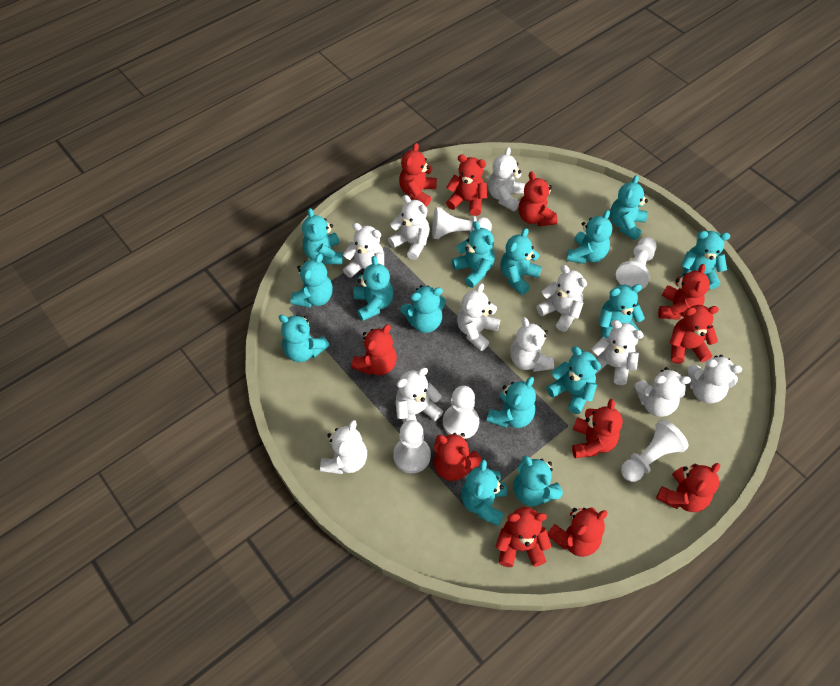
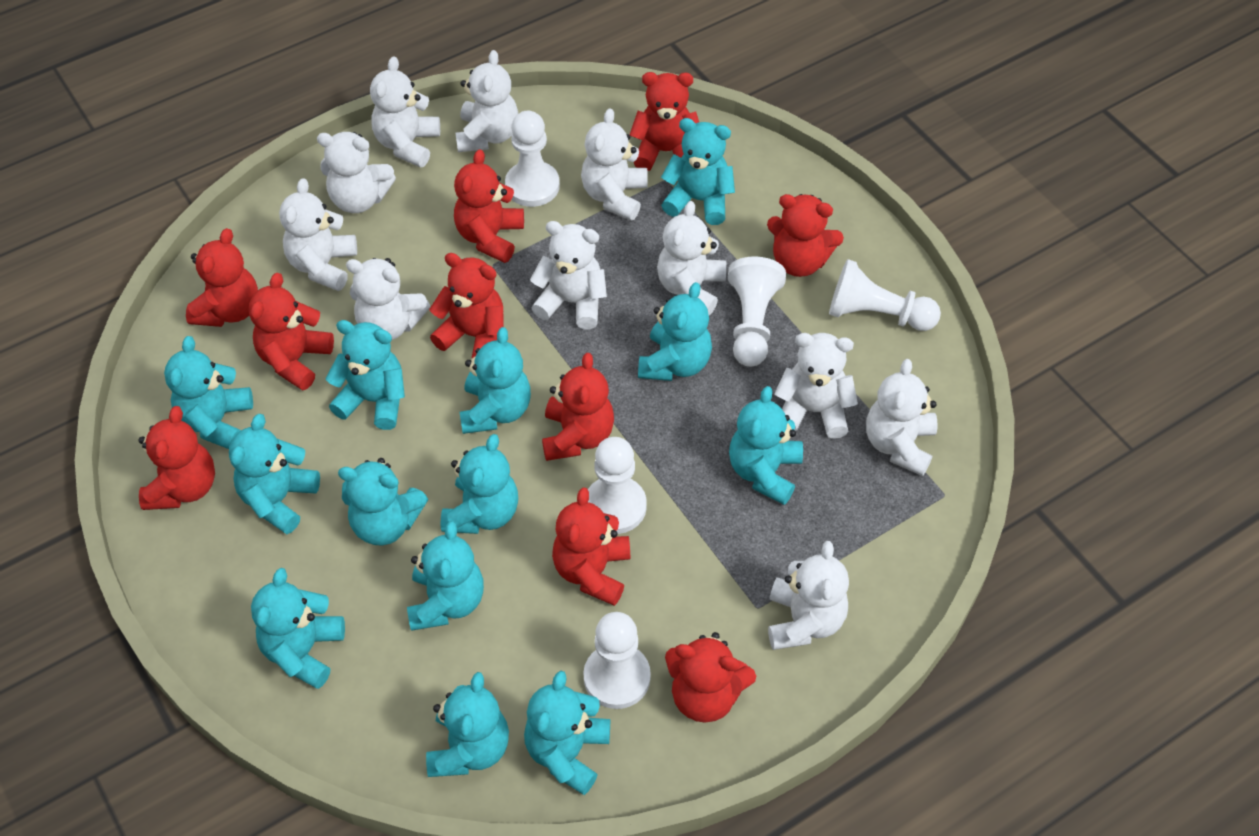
red teddy bear: [351,324,397,375] [399,143,437,207] [434,433,482,481] [446,154,487,216] [496,507,551,567] [518,171,557,226] [547,507,608,557] [572,399,623,458] [656,463,720,512] [658,264,710,320] [670,305,719,364] = 11 -> [138,406,215,510] [186,228,258,327] [249,273,334,390] [429,253,504,358] [454,149,524,263] [542,353,614,461] [552,487,630,606] [630,72,699,171] [665,632,756,722] [767,194,844,277] = 10
turquoise teddy bear: [279,315,329,362] [291,253,333,308] [302,208,343,264] [353,256,394,321] [400,285,446,333] [452,221,495,288] [461,460,507,526] [487,377,536,428] [500,228,542,295] [513,456,563,506] [546,347,601,414] [566,210,612,264] [599,284,645,339] [610,175,648,240] [681,231,730,289] = 15 -> [164,336,253,449] [229,414,320,534] [251,568,345,689] [325,320,405,430] [338,458,428,546] [407,521,484,631] [426,672,509,777] [441,434,518,534] [460,327,531,434] [524,671,610,795] [638,282,712,381] [661,118,735,225] [729,386,803,505] = 13

